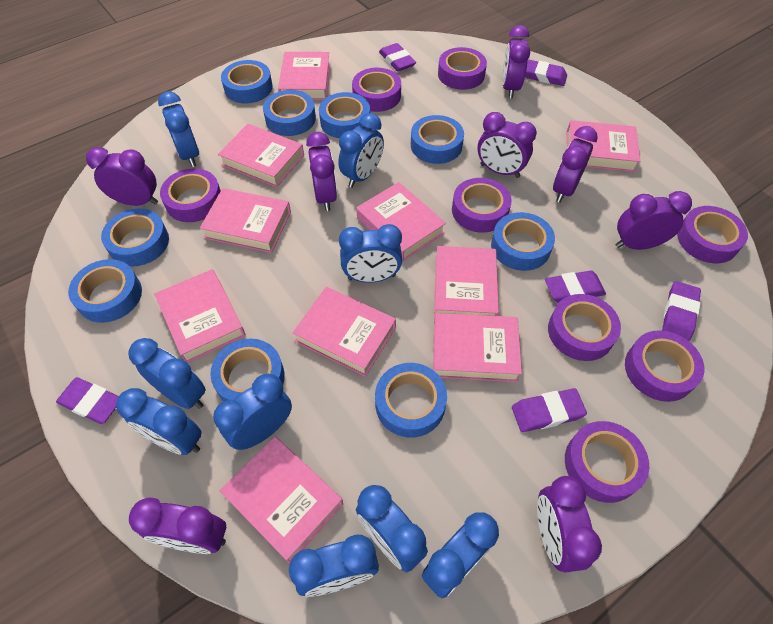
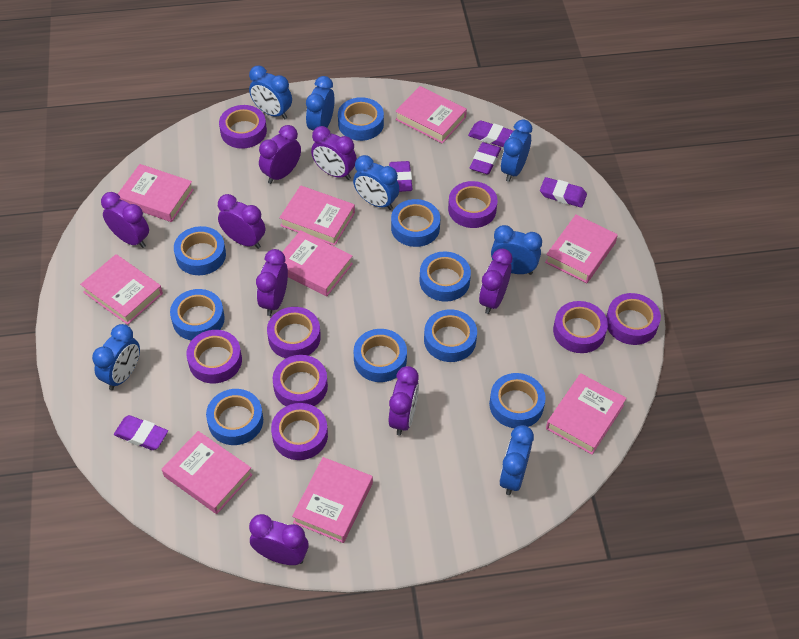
blue clock: [116,388,202,455] [128,338,206,409] [158,91,199,167] [213,374,292,450] [289,535,379,597] [338,113,384,188] [339,224,402,283] [356,485,428,573] [422,512,499,598] = 9 -> [92,324,140,390] [249,66,292,119] [306,76,335,131] [353,155,399,210] [491,225,542,275] [499,425,534,495] [501,119,532,182] = 7
pink book: [154,269,246,363] [200,188,291,253] [218,124,304,187] [220,437,343,564] [278,52,330,100] [293,287,396,377] [356,182,446,261] [433,313,522,382] [434,246,499,319] [567,120,640,172] = 10 -> [80,254,163,325] [118,164,194,222] [162,431,253,514] [279,186,355,246] [283,230,353,297] [292,457,373,543] [395,86,467,144] [545,215,618,283] [546,374,627,455] = 9
purple eraser: [56,377,119,424] [379,43,416,71] [512,388,587,432] [525,59,567,86] [545,270,606,303] [662,281,701,341] = 6 -> [114,415,168,450] [389,161,413,192] [468,121,513,147] [469,142,501,174] [540,177,587,208] = 5

